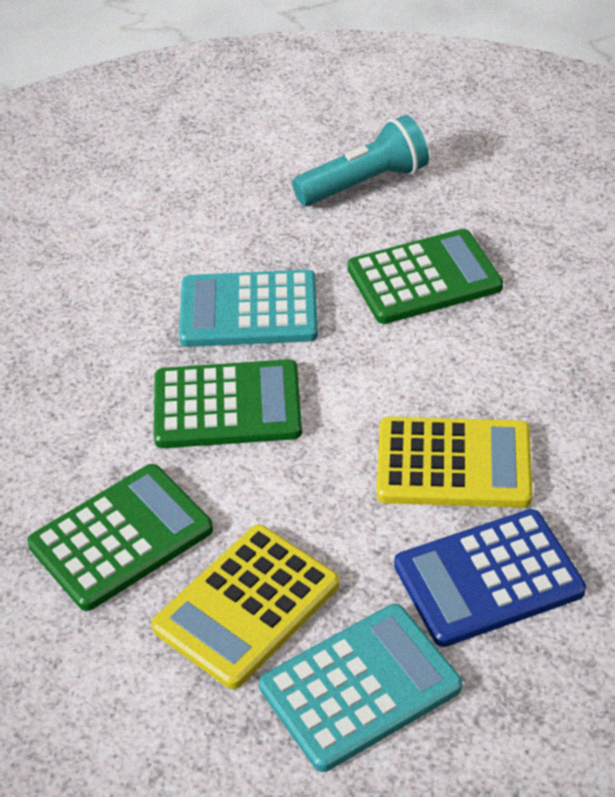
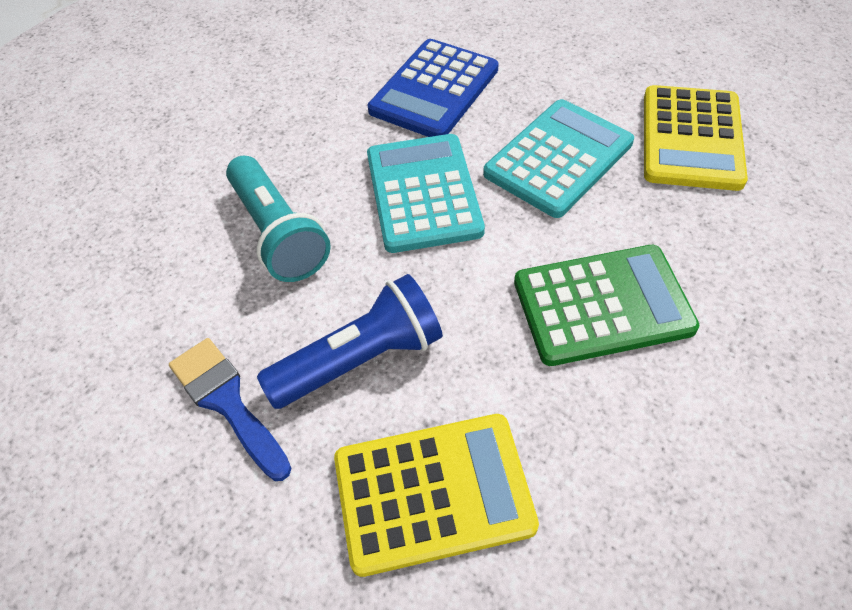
blue brush: none = 0 -> [169,338,292,481] = 1
blue flashlight: none = 0 -> [257,274,443,409] = 1
green calculator: [27,464,213,611] [154,359,302,448] [348,229,503,324] = 3 -> [514,245,699,366] = 1

